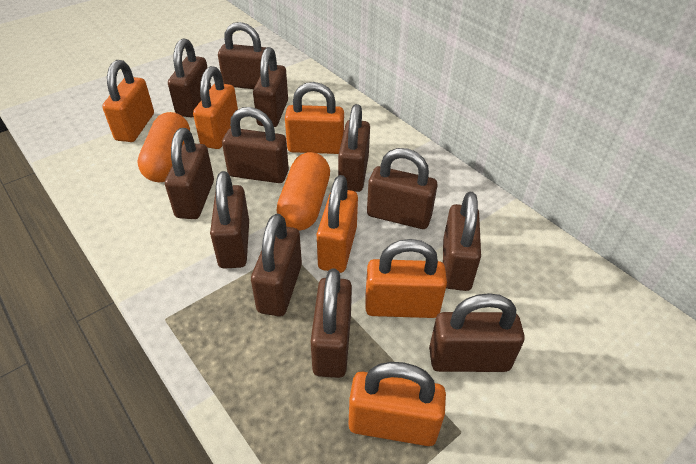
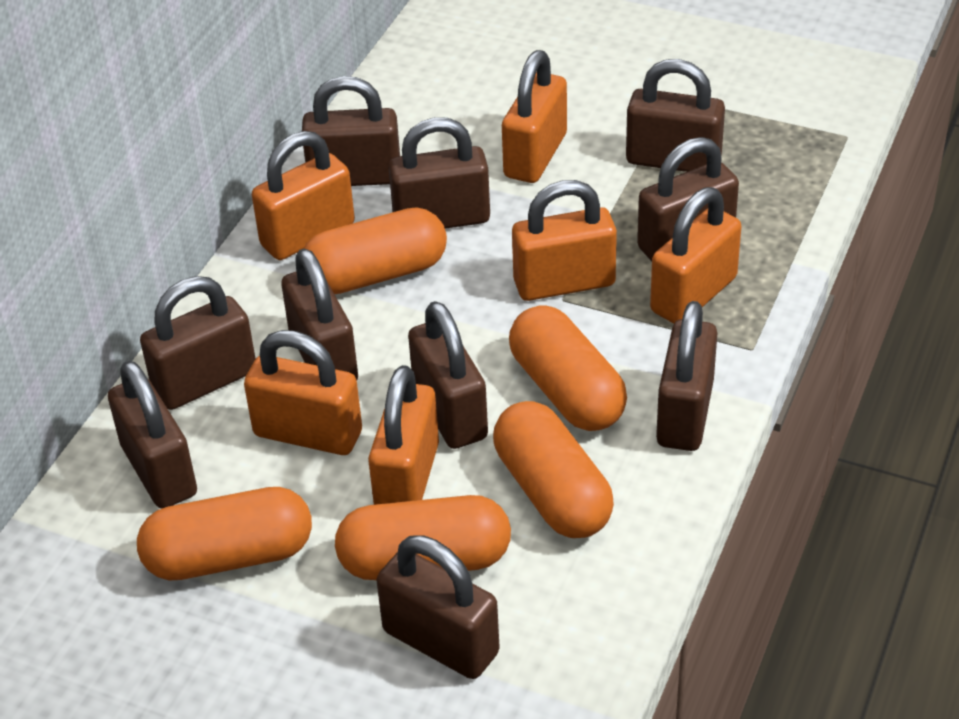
brown padlock: [165,128,214,219] [168,38,211,118] [210,171,249,269] [218,22,267,89] [222,107,289,183] [251,214,302,316] [253,47,288,127] [311,269,352,378] [338,104,370,192] [367,148,438,229] [429,293,525,372] [443,192,481,291] = 12 -> [108,361,197,509] [140,276,256,410] [281,249,358,380] [302,76,400,186] [376,535,500,679] [388,117,490,229] [408,301,488,449] [626,59,725,172] [637,137,739,261] [656,301,717,451] = 10
orange capsule: [138,112,190,182] [277,152,330,230] = 2 -> [137,487,312,580] [303,207,447,294] [335,495,511,580] [493,401,614,538] [509,306,627,431] = 5

